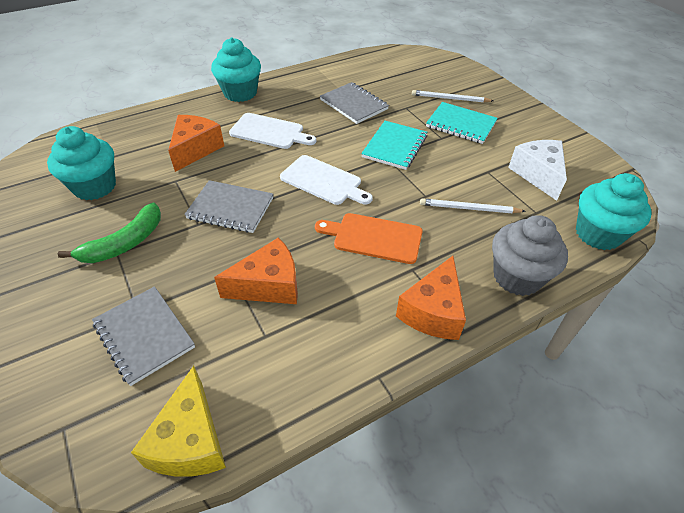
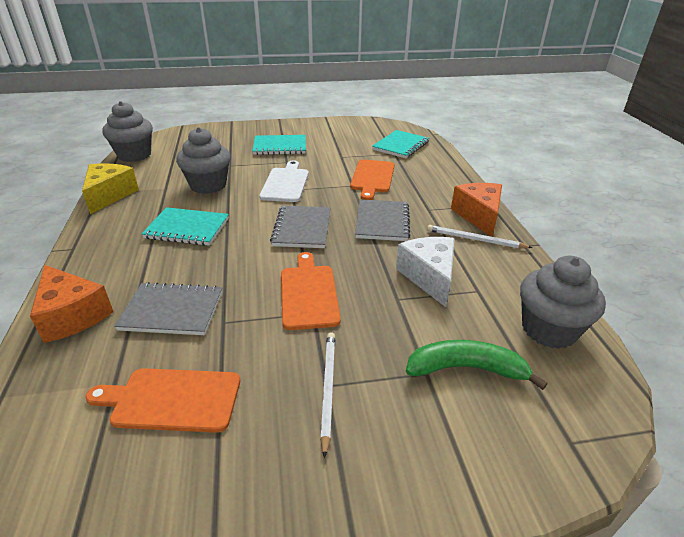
grey cupcake: [492,215,568,296] = 1 -> [102,101,153,162] [176,127,231,194] [520,256,606,349] = 3
orange cheese: [168,115,224,172] [214,237,298,304] [396,256,466,340] = 3 -> [30,265,113,343] [451,183,502,237] = 2
orange cutting board: [315,213,423,264] = 1 -> [85,368,240,433] [281,252,341,330] [350,159,394,200] = 3
turquoise cupcake: [47,126,116,200] [211,38,261,102] [576,173,652,250] = 3 -> none = 0
turquoise notebook: [361,121,427,170] [426,102,498,144] = 2 -> [142,207,229,246] [252,135,306,155] [372,130,429,158] = 3
white cutting board: [229,113,316,149] [280,155,373,205] = 2 -> [259,160,309,202] = 1

